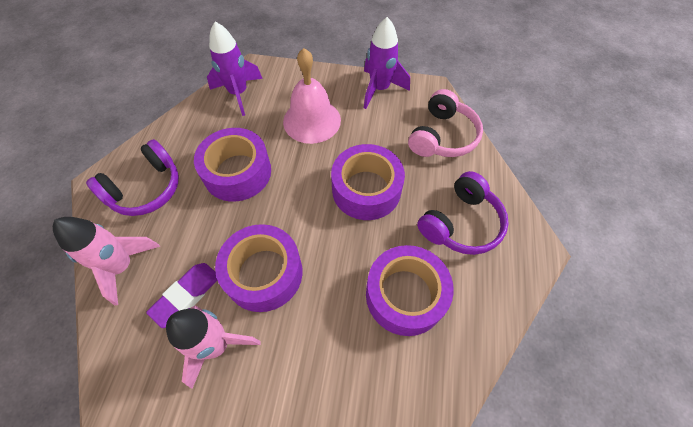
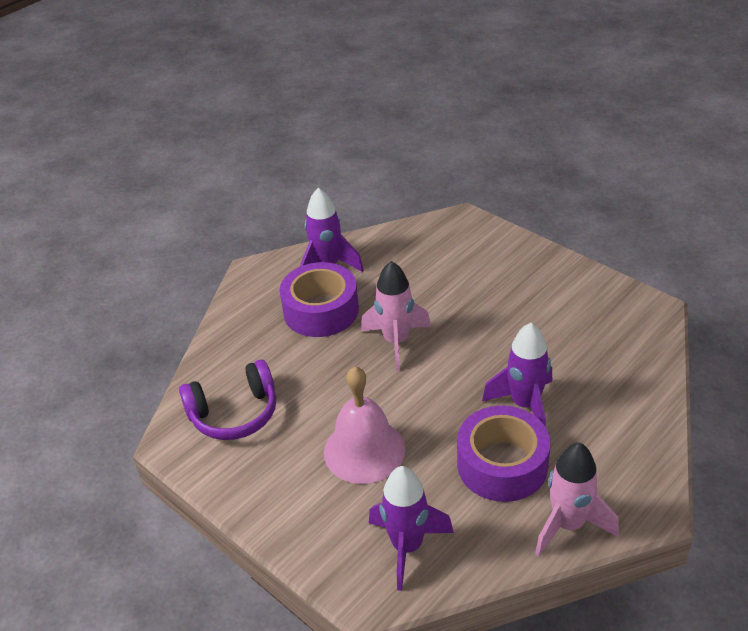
pink headphones: [408,89,483,157] = 1 -> none = 0
purple eraser: [146,263,217,328] = 1 -> none = 0
purple headphones: [86,139,179,216] [417,171,509,255] = 2 -> [179,360,276,440] = 1
purple rocket: [207,22,263,116] [364,17,410,109] = 2 -> [299,188,364,272] [369,466,454,591] [482,323,553,427] = 3
purple tape: [194,128,271,202] [215,224,303,312] [331,144,405,220] [366,245,454,336] = 4 -> [279,262,359,337] [457,406,550,502] = 2

